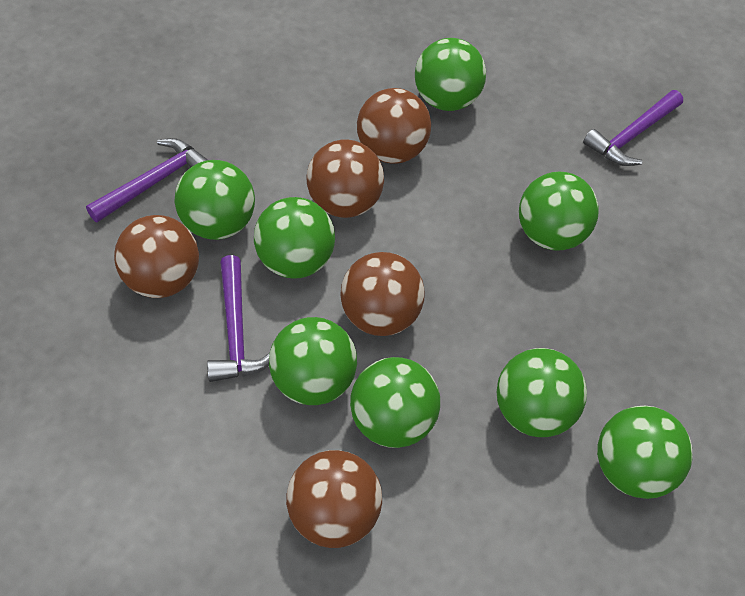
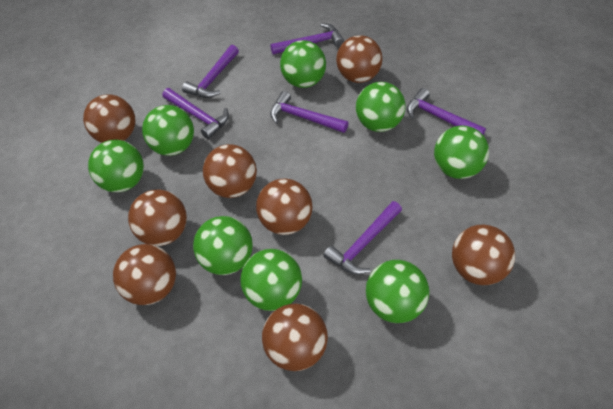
brown ball: [114,215,199,298] [286,450,382,548] [307,140,384,218] [340,252,425,336] [357,88,431,164] = 5 -> [83,94,136,143] [113,244,176,305] [128,189,187,246] [203,144,257,198] [256,179,313,235] [262,304,328,371] [336,35,382,83] [452,225,515,285] = 8
purple hammer: [86,138,208,223] [207,255,270,382] [583,90,683,166] = 3 -> [162,88,229,139] [182,45,239,98] [270,23,344,55] [270,91,348,133] [323,201,402,274] [407,88,486,135] = 6

